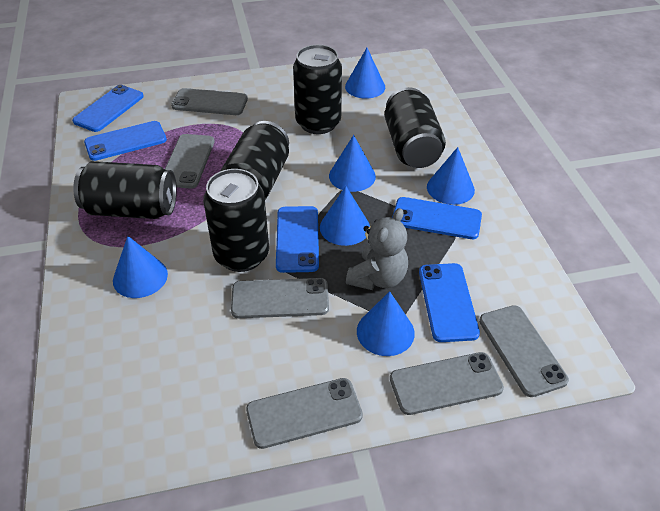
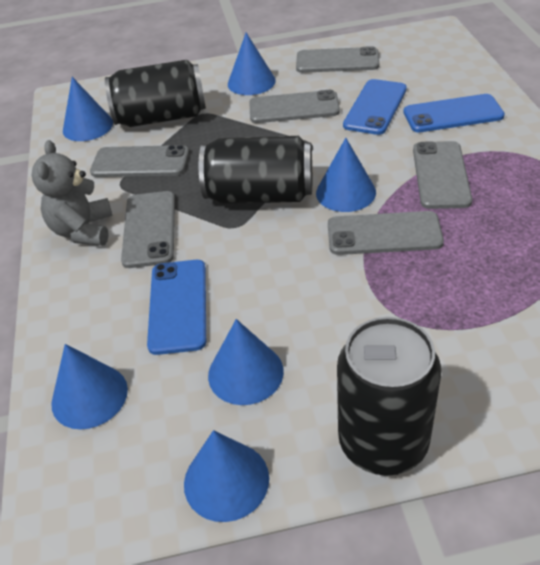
black can: [73,161,177,219] [203,169,269,272] [220,121,289,200] [293,45,342,134] [385,87,446,168] = 5 -> [105,60,206,127] [199,136,312,204] [337,317,441,476] = 3
blue phone: [72,85,144,132] [84,121,167,161] [276,206,319,273] [392,197,482,239] [419,263,480,342] = 5 -> [147,260,206,355] [343,79,407,135] [403,94,505,132] = 3

